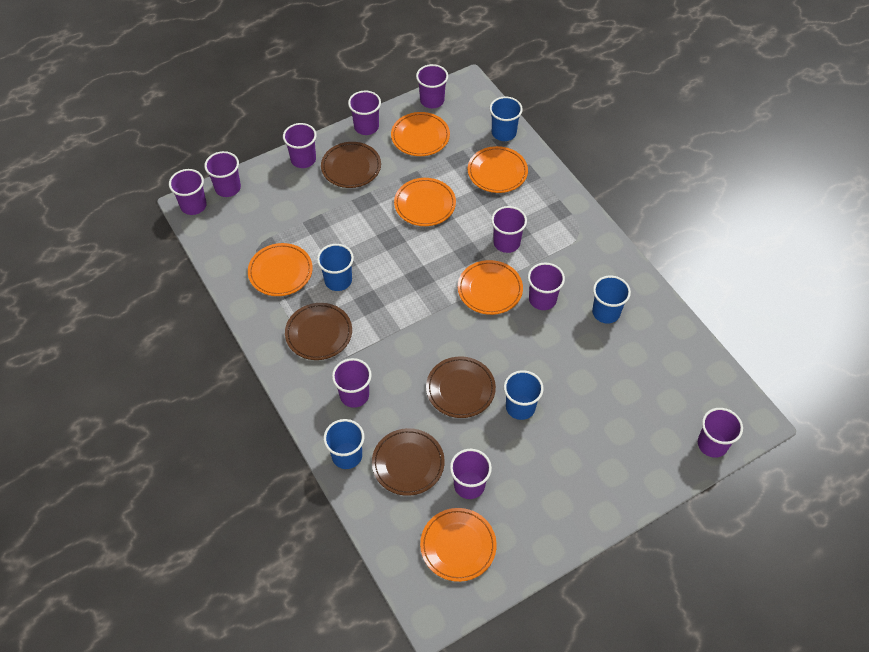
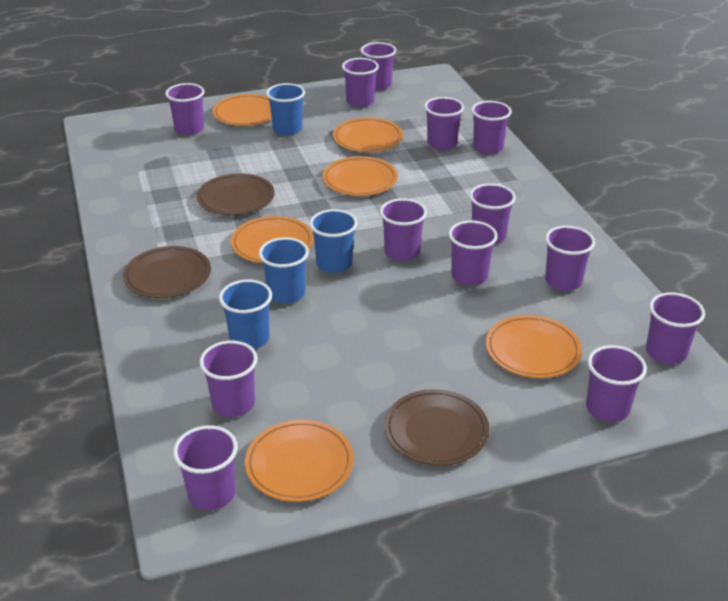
blue cup: [317,244,354,291] [323,419,364,469] [490,97,523,141] [504,370,544,420] [592,276,631,323] = 5 -> [219,279,272,349] [259,237,309,304] [266,83,305,135] [309,209,358,273] = 4
brown plate: [285,303,352,360] [321,142,381,188] [372,428,445,496] [426,356,496,418] = 4 -> [123,246,211,298] [197,173,275,215] [384,389,490,466] = 3
purple cup: [169,169,207,215] [204,151,241,197] [283,123,317,168] [332,358,372,408] [348,91,381,135] [416,64,448,108] [450,449,492,499] [491,206,527,253] [528,263,565,310] [698,408,743,458] = 10 -> [165,83,205,135] [173,425,238,510] [199,341,258,417] [342,58,379,107] [361,42,396,90] [380,198,427,261] [424,97,464,150] [449,220,498,285] [469,183,516,244] [471,101,512,154] [545,226,595,291] [586,345,647,422] [646,292,705,364] = 13

